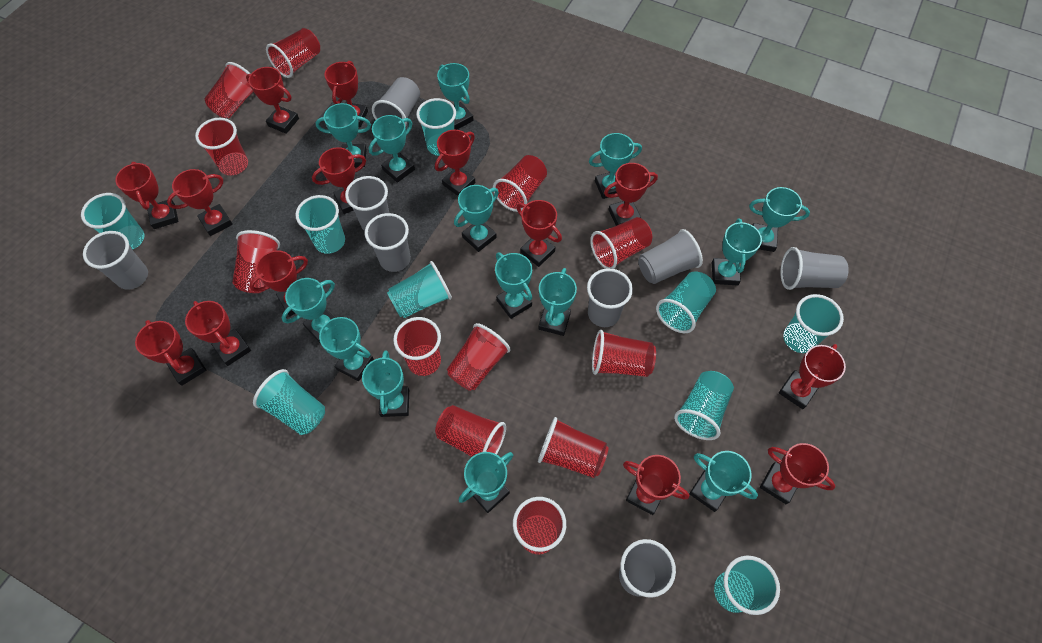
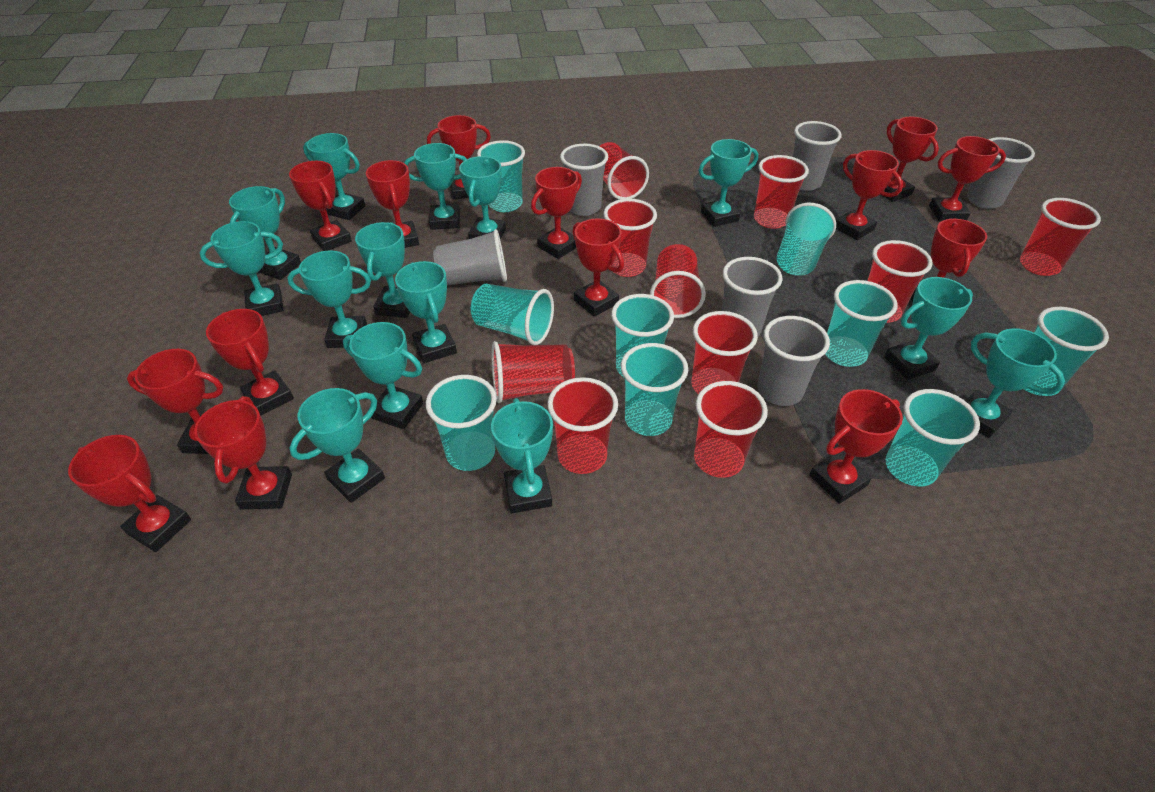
grey cup: [83,231,148,290] [345,176,389,231] [365,213,411,272] [372,77,420,127] [587,268,633,327] [619,539,676,598] [638,229,703,284] [780,247,849,290] = 8 -> [433,229,507,286] [560,144,608,216] [721,257,783,336] [757,316,830,406] [793,121,842,191] [967,137,1035,209] = 6
red cup: [195,118,248,175] [205,62,253,118] [232,230,280,293] [266,28,320,78] [393,317,441,376] [435,405,506,457] [447,323,511,391] [493,155,547,212] [513,497,566,554] [538,417,609,478] [590,217,652,269] [592,330,656,377] = 12 -> [491,341,575,403] [547,377,618,474] [600,142,649,200] [604,198,657,277] [650,244,706,318] [691,311,758,395] [694,381,768,478] [754,155,809,229] [867,240,933,323] [1020,198,1101,276] = 10

